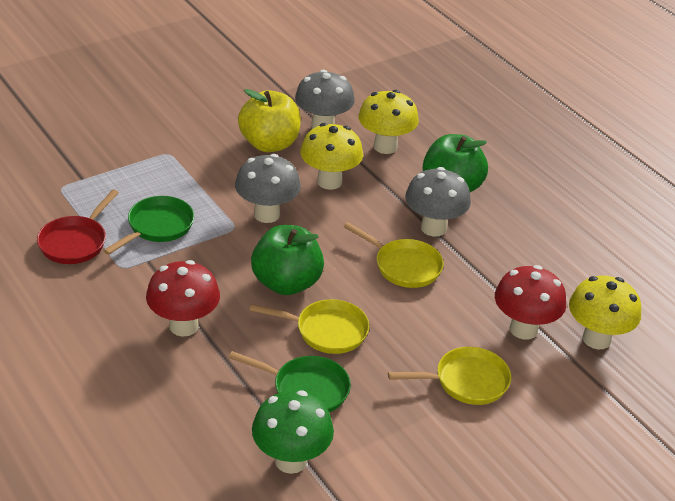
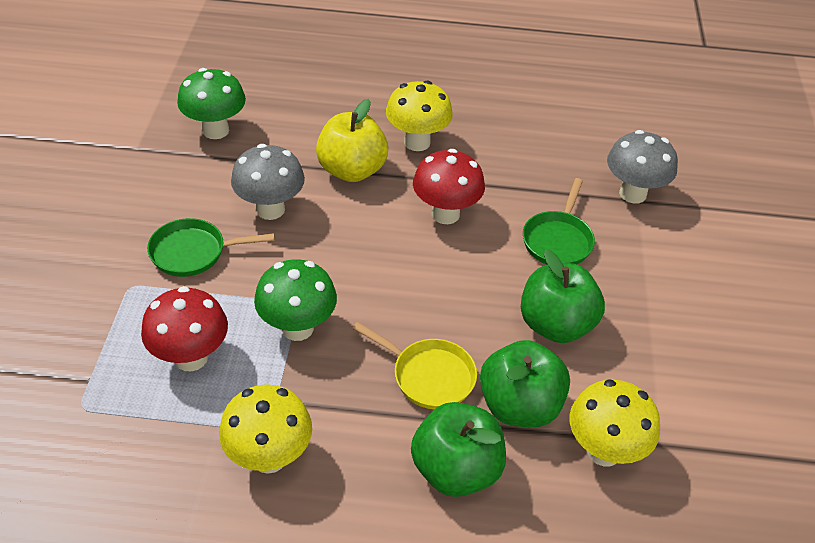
green apple: [251,225,324,295] [422,134,488,192] = 2 -> [411,402,506,497] [480,340,570,427] [521,249,605,343] = 3
green mushroom: [252,390,334,474] = 1 -> [177,68,246,139] [254,259,337,341] = 2
grey mushroom: [235,154,301,223] [295,70,355,129] [405,167,471,237] = 3 -> [231,144,305,220] [607,130,678,204] = 2
red pan: [37,189,119,264] = 1 -> none = 0
yellow pan: [250,299,370,354] [344,222,444,288] [388,347,511,405] = 3 -> [352,322,477,409] = 1

